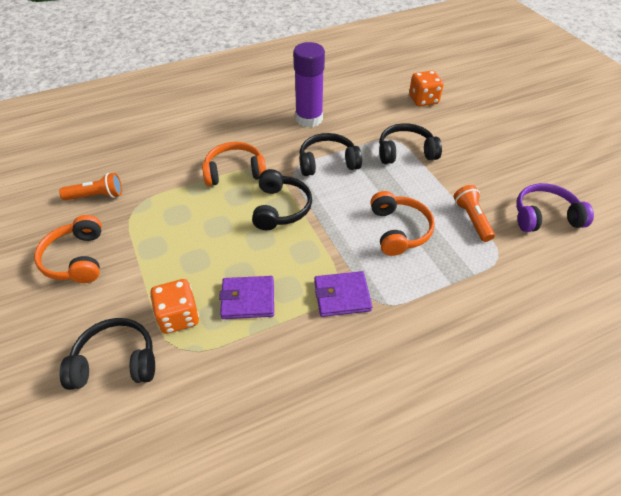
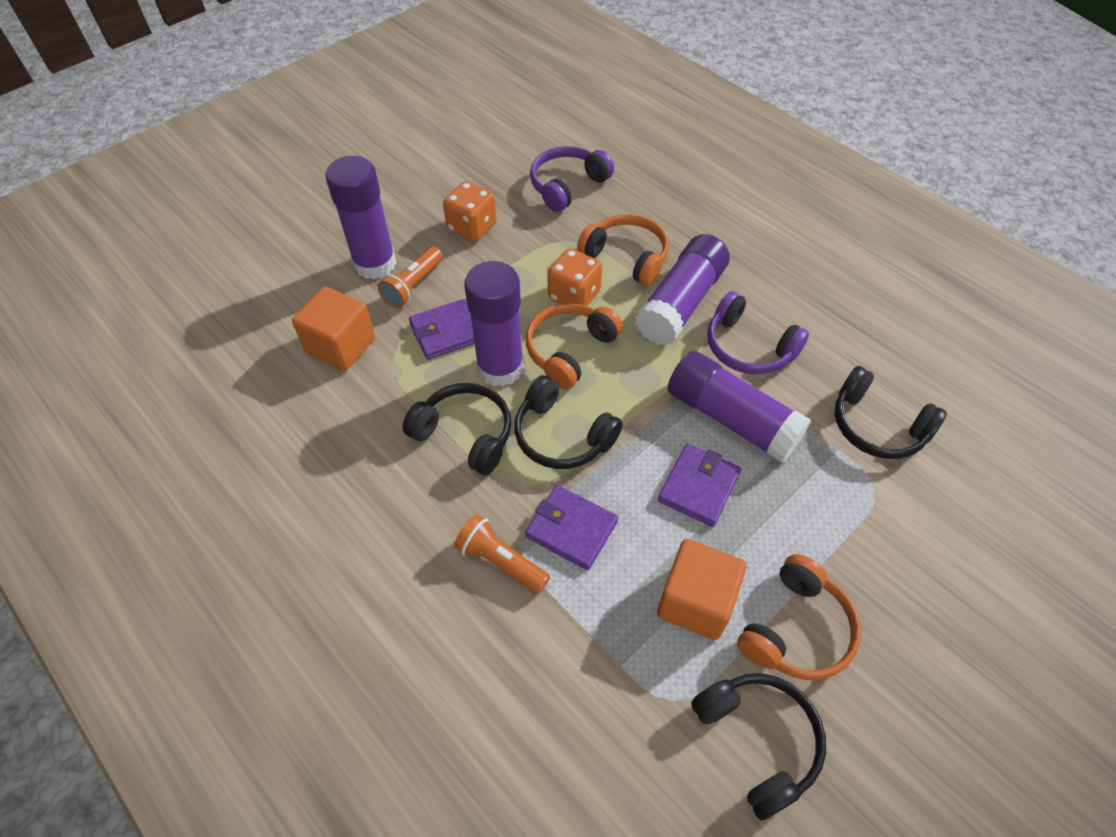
orange cube: none = 0 -> [292,286,375,371] [657,539,747,640] = 2
purple glue stick: [293,42,325,127] = 1 -> [325,156,396,279] [464,261,524,387] [635,234,730,345] [668,351,811,463] = 4
purple headphones: [516,183,594,232] = 1 -> [530,146,614,212] [707,291,809,374] = 2
purple wallet: [219,276,274,319] [314,271,372,317] = 2 -> [409,298,475,360] [525,485,618,570] [658,444,741,527] = 3

